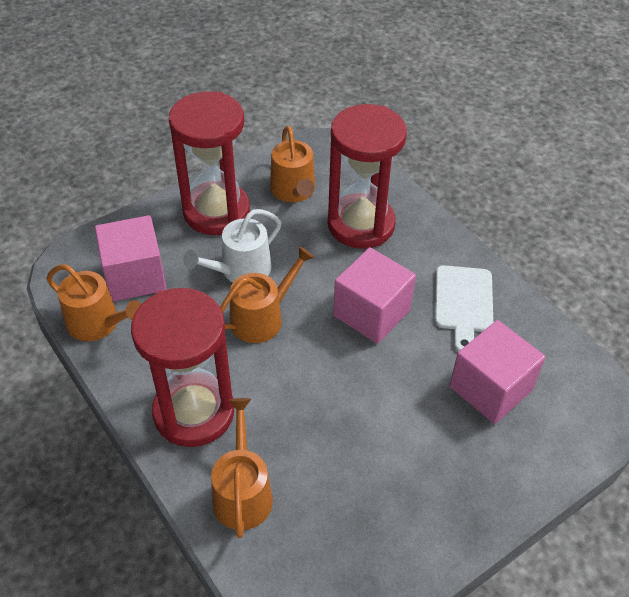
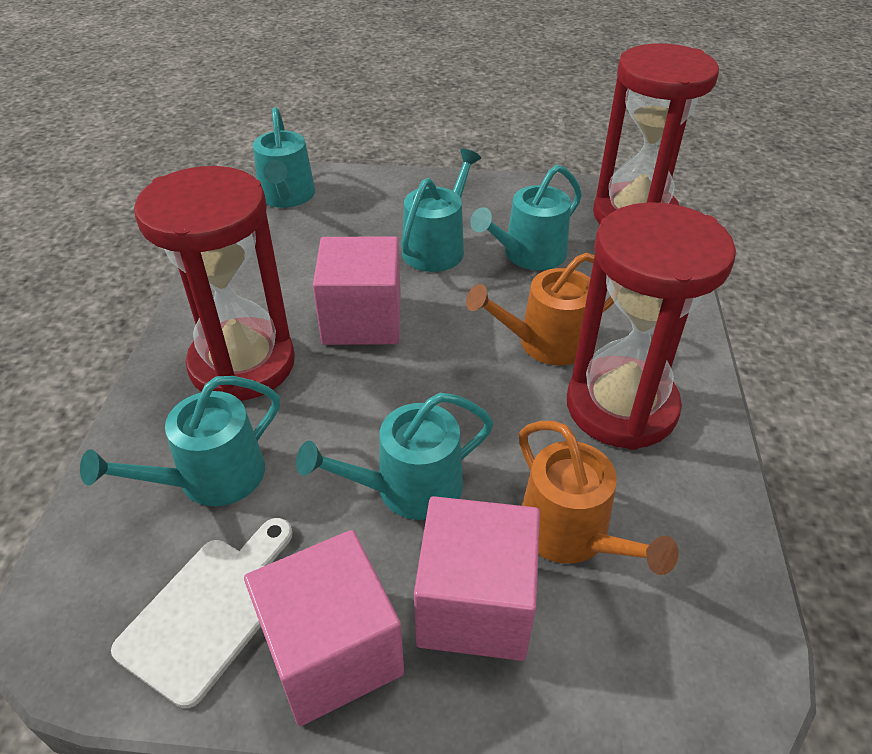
orange watering can: [47,264,141,341] [211,398,273,538] [220,246,315,343] [270,126,315,202] = 4 -> [466,253,614,365] [519,421,679,575] = 2
turquoise watering can: none = 0 -> [80,376,280,506] [253,107,315,208] [296,393,493,520] [401,149,481,272] [470,165,582,270] = 5
white watering can: [183,209,281,282] = 1 -> none = 0

